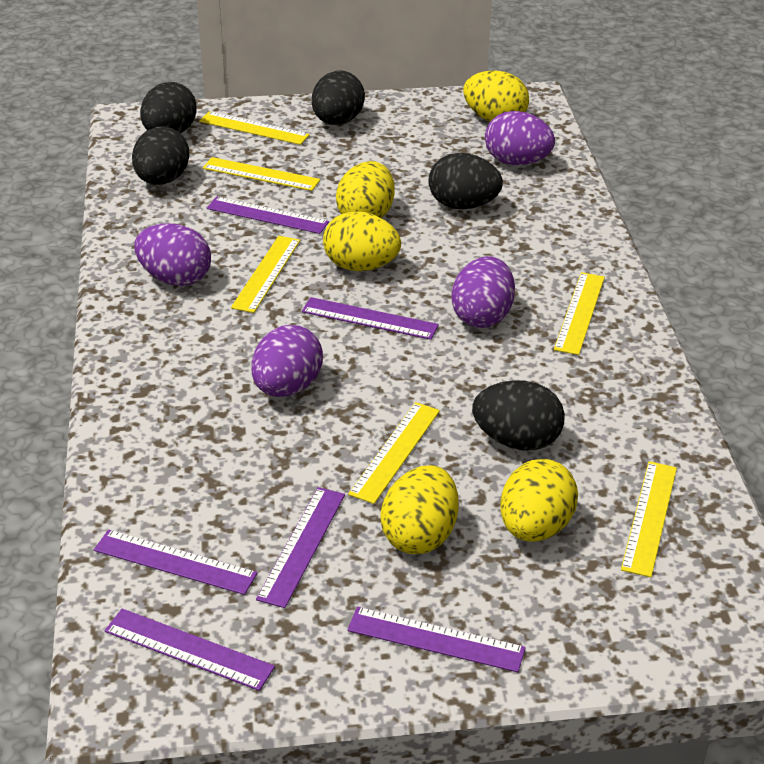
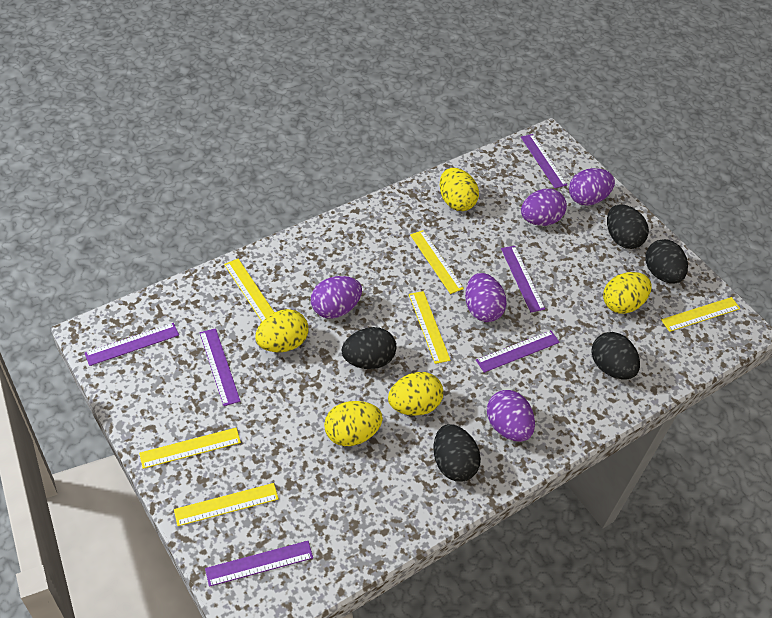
purple egg: [134,223,211,286] [251,325,323,397] [451,256,515,328] [485,111,555,165] = 4 -> [311,276,362,319] [465,273,507,322] [487,390,535,442] [521,189,567,226] [569,168,615,206] = 5

